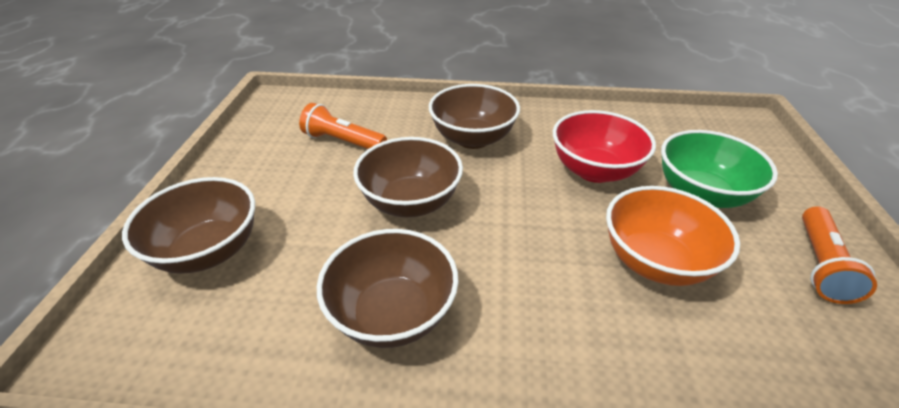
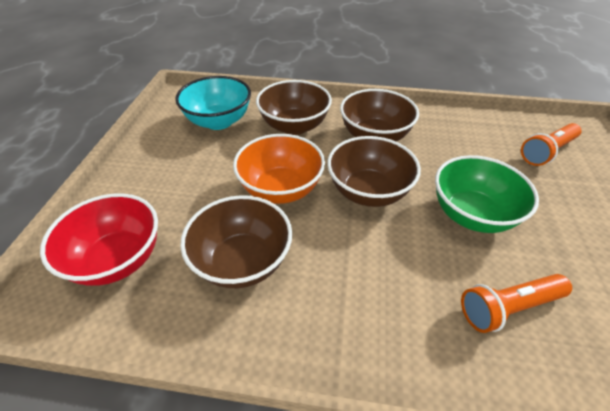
turquoise bowl: none = 0 -> [175,76,251,130] = 1

